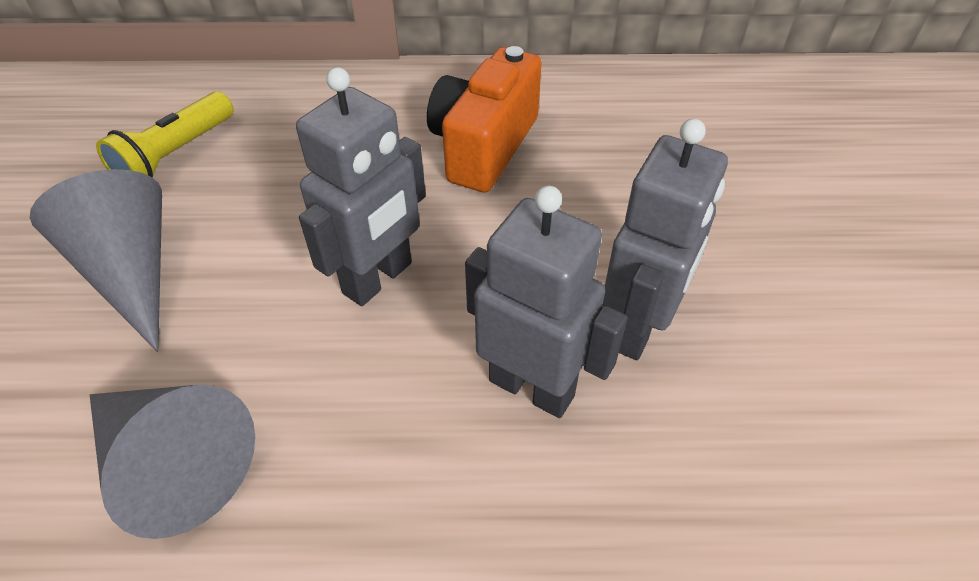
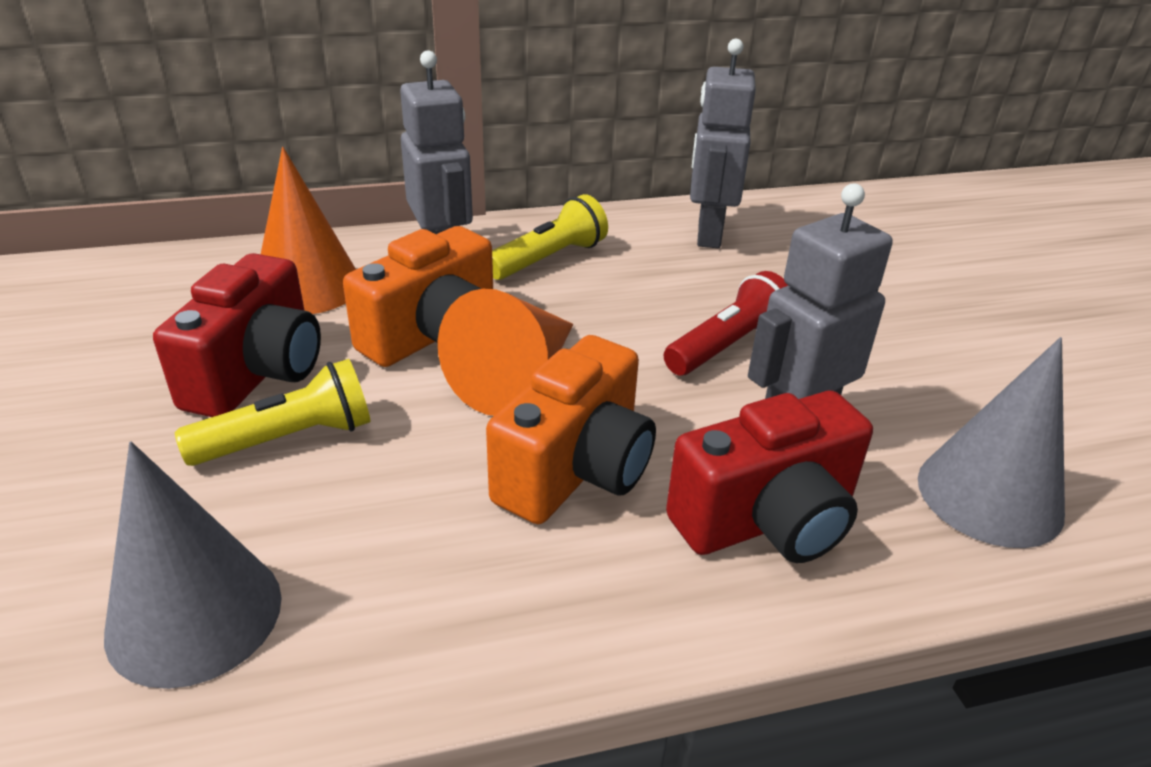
orange camera: [427,46,542,193] = 1 -> [343,226,493,367] [486,335,656,524] = 2
orange cone: none = 0 -> [261,147,356,314] [438,289,573,416] = 2
red camera: none = 0 -> [153,253,321,417] [666,391,873,563] = 2
red flashlight: none = 0 -> [664,271,788,375] = 1
yellow flashlight: [96,91,234,178] = 1 -> [175,359,371,466] [492,194,608,280] = 2

